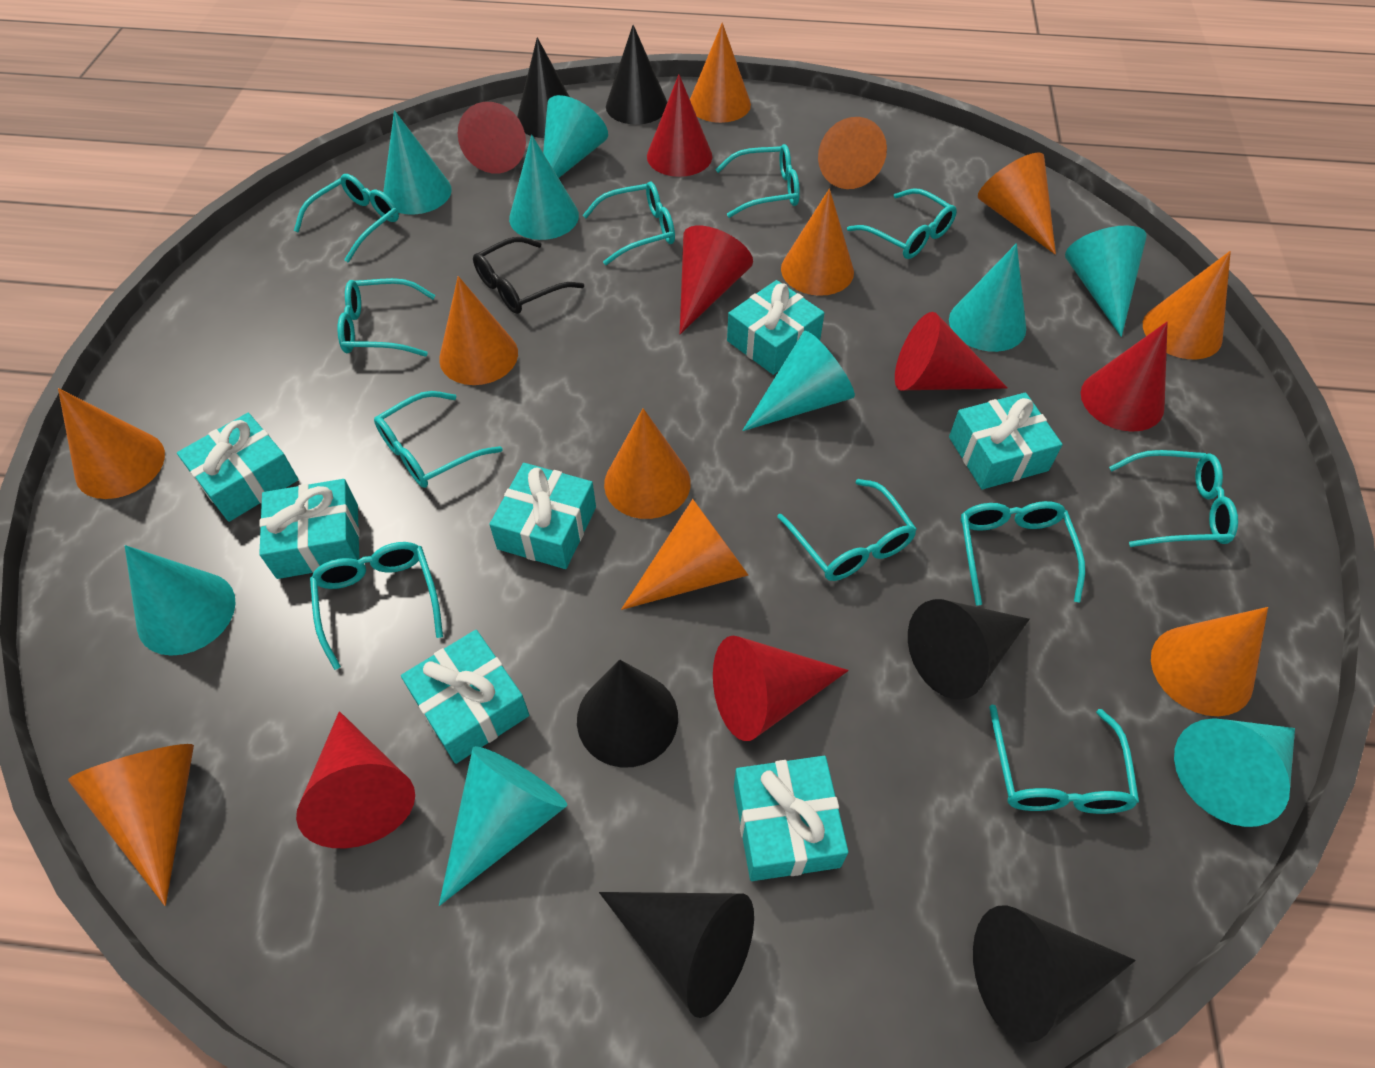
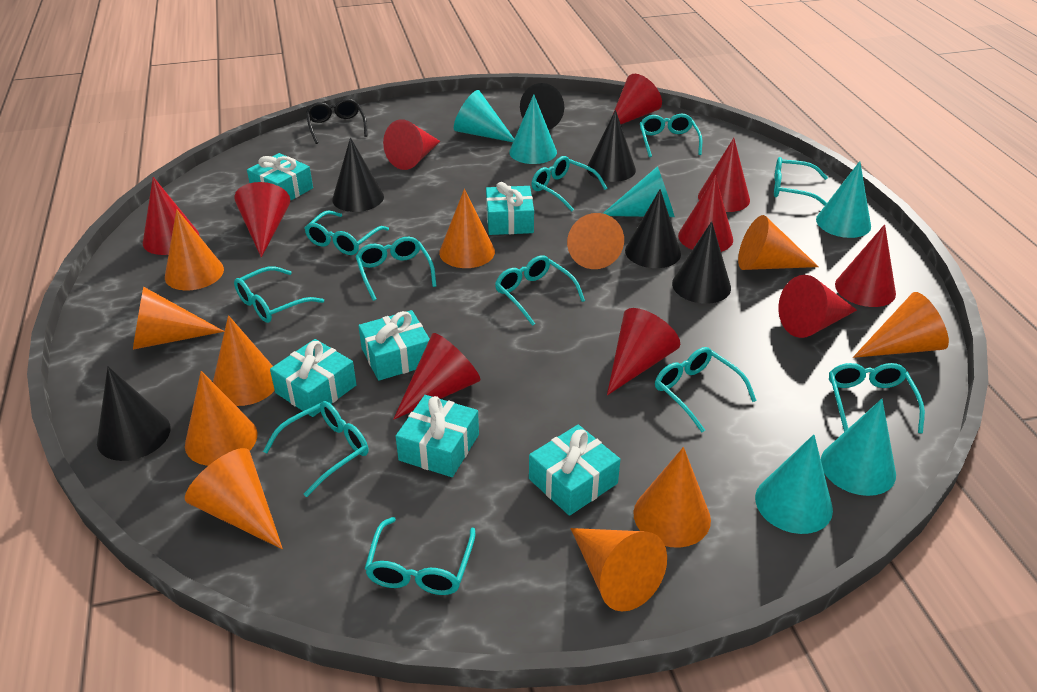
red cone: [296,711,415,848] [458,102,526,173] [647,75,712,177] [680,226,753,334] [713,636,849,741] [895,312,1008,391] [1081,322,1168,432] = 7 -> [143,177,199,255] [234,182,290,258] [383,119,440,170] [393,333,480,420] [607,308,680,395] [612,74,662,124] [678,175,733,252] [698,138,750,212] [779,275,857,338] [835,224,896,307] = 10
turquoise cone: [125,545,236,656] [383,110,452,214] [439,746,567,906] [509,135,579,240] [543,95,608,178] [742,331,855,431] [949,243,1026,352] [1065,225,1147,337] [1174,718,1295,827] = 9 -> [454,90,514,142] [509,94,557,164] [602,166,675,217] [755,434,833,534] [816,161,871,238] [821,399,896,496] = 6
turquoise gift: [177,413,298,522] [259,479,360,579] [401,630,529,764] [489,463,596,569] [727,280,824,375] [734,756,848,881] [949,393,1063,489] = 7 -> [247,153,313,201] [270,339,357,417] [358,310,430,381] [396,395,479,477] [486,182,534,235] [529,425,620,516] = 6

